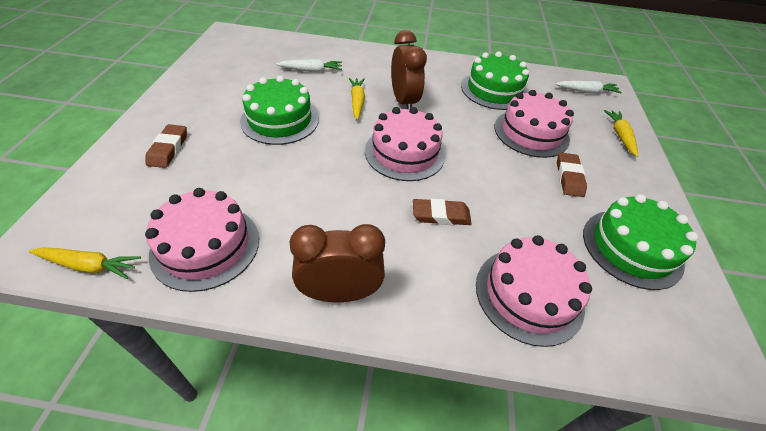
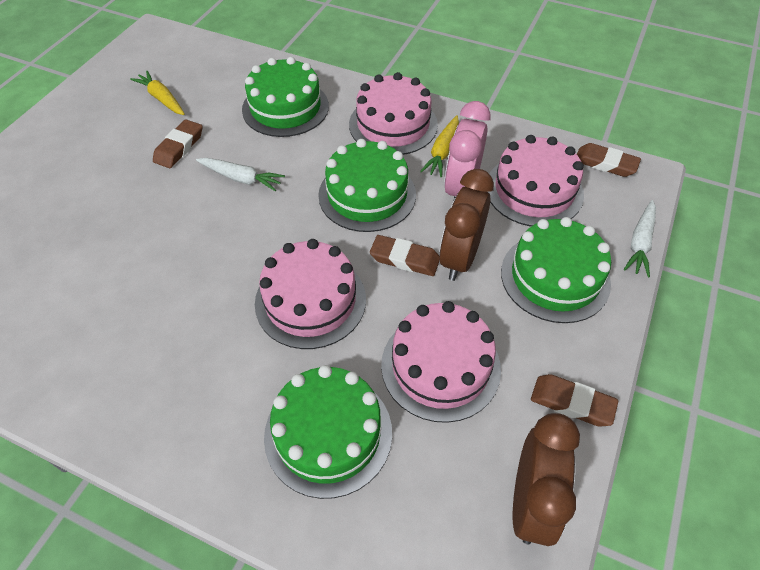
brown eraser: [146,124,187,168] [413,199,472,225] [557,152,587,197] = 3 -> [153,119,202,168] [370,235,440,276] [531,374,618,427] [577,143,641,177] = 4
green cake: [240,75,319,145] [461,52,529,110] [583,194,698,290] = 3 -> [242,57,329,137] [264,365,392,499] [318,139,416,232] [501,217,611,323] = 4
pink clock: none = 0 -> [444,101,491,199] = 1
yellow carrot: [29,247,141,279] [348,78,365,120] [604,110,638,157] = 3 -> [130,71,185,115] [420,115,459,177] = 2

